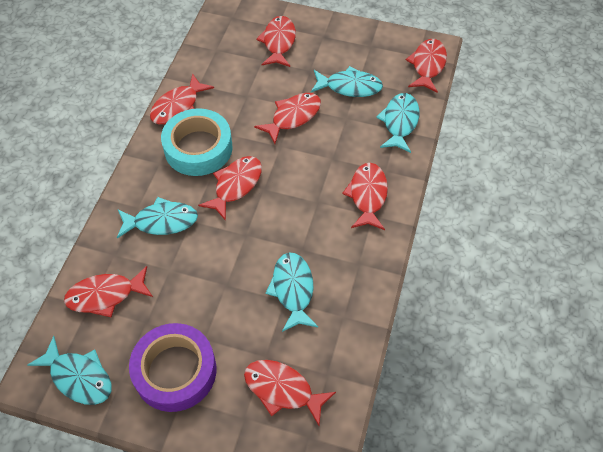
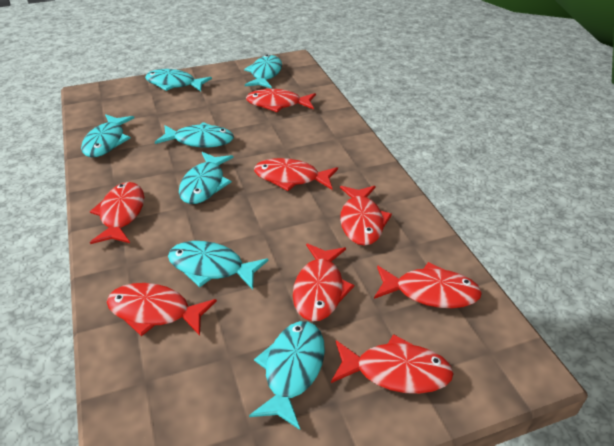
purple tape: [129,323,216,412] = 1 -> none = 0
turquoise fish: [28,336,112,405] [117,197,198,238] [266,252,318,332] [311,66,383,97] [376,93,420,153] = 5 -> [81,114,134,157] [145,69,212,91] [155,122,234,148] [168,241,268,290] [179,152,234,204] [244,55,282,88] [249,321,325,430] = 7
turquoise tape: [161,108,232,176] = 1 -> none = 0

